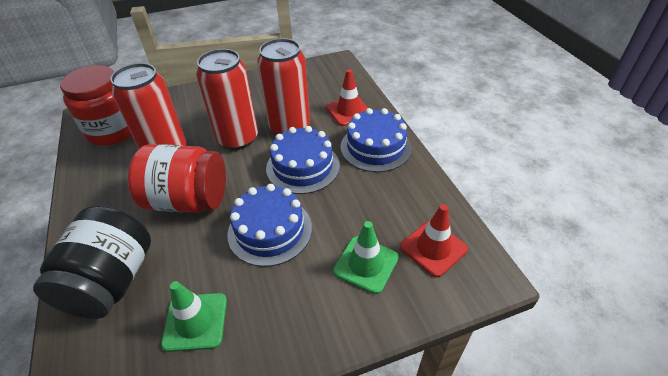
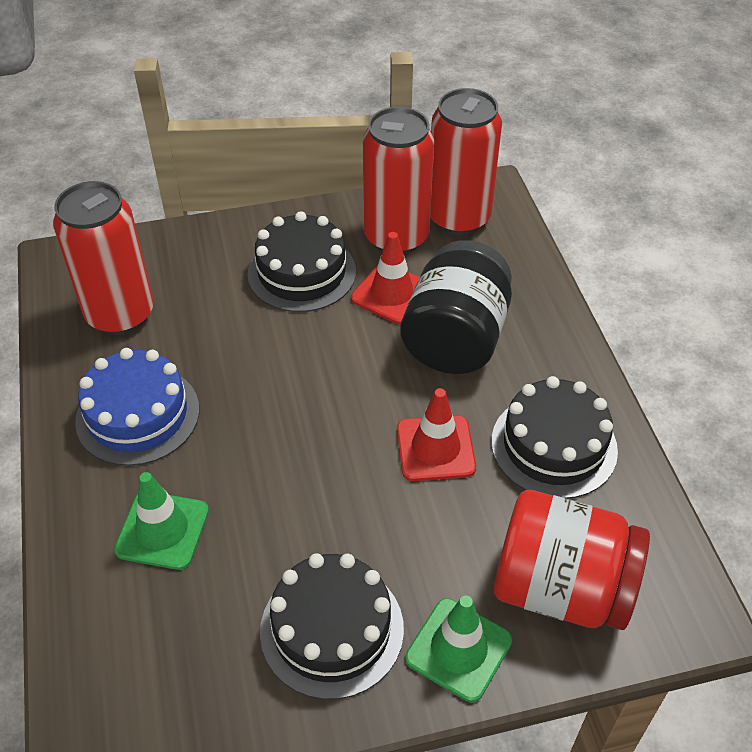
black cake: none = 0 -> [248,211,356,312] [260,553,404,700] [491,376,618,499] = 3
blue cake: [227,184,312,267] [266,126,340,194] [341,108,412,172] = 3 -> [75,348,199,466] = 1
red jar: [60,65,132,146] [128,144,226,213] = 2 -> [494,490,650,630] = 1

